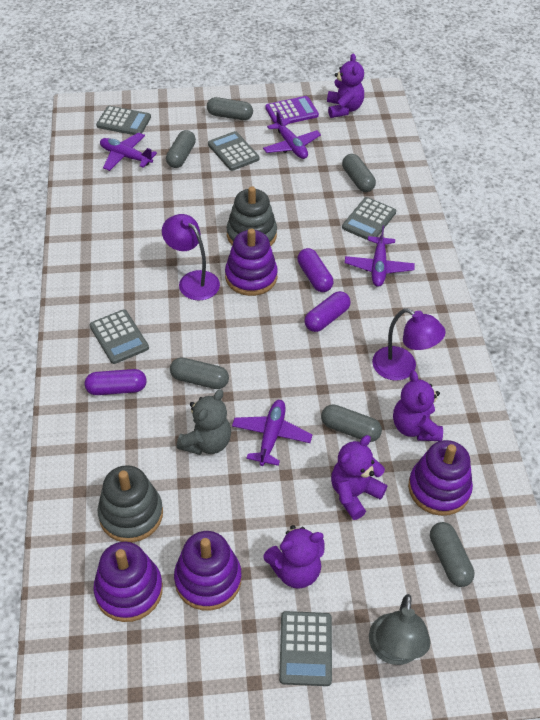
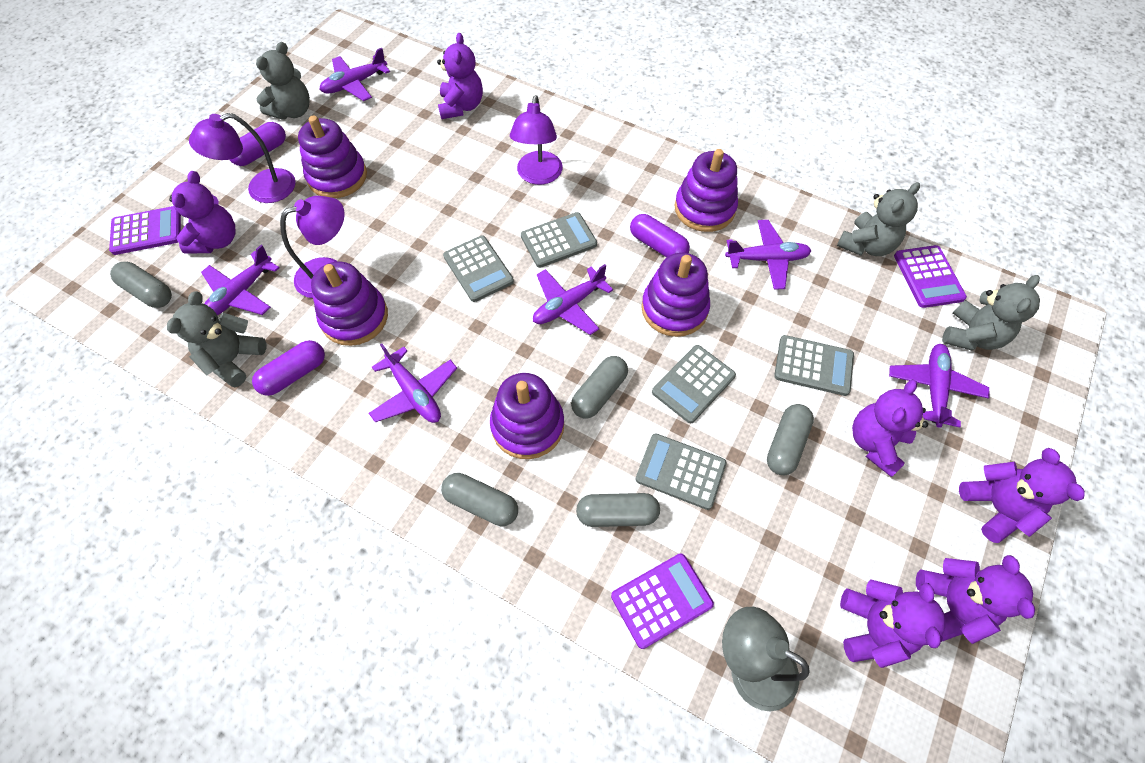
grey capsule: [166,130,196,168] [170,358,229,389] [207,97,253,120] [321,404,382,442] [342,154,376,192] [430,522,474,587] = 6 -> [110,262,172,308] [441,473,518,526] [571,356,628,419] [576,493,660,527] [767,404,814,475] = 5
grey stacking toy: [98,465,163,542] [227,186,277,246] = 2 -> none = 0
grey teddy bear: [176,389,231,455] = 1 -> [167,291,266,387] [256,42,310,120] [837,182,920,256] [942,275,1040,350] = 4
purple calculator: [265,96,319,124] = 1 -> [109,206,181,255] [611,553,714,649] [894,245,967,308] = 3
purple lamp: [162,214,220,301] [372,308,446,380] = 2 -> [189,113,296,203] [280,196,345,298] [510,95,563,185] = 3
purple plane: [100,132,157,171] [232,400,313,466] [263,111,321,159] [345,225,415,287] = 4 -> [201,245,279,315] [319,48,390,101] [369,343,457,423] [533,264,613,335] [725,220,811,290] [889,344,990,428] = 6
purple stacking toy: [93,542,163,622] [174,531,242,611] [225,228,278,296] [408,440,473,516] = 4 -> [298,115,367,198] [311,261,388,346] [490,373,564,459] [641,253,710,337] [675,149,738,232] = 5
purple teddy bear: [263,525,325,589] [327,53,364,118] [331,435,387,520] [393,371,443,441] = 4 -> [169,171,235,254] [437,33,483,119] [840,580,945,668] [852,379,928,477] [916,555,1035,644] [959,448,1085,543] = 6

